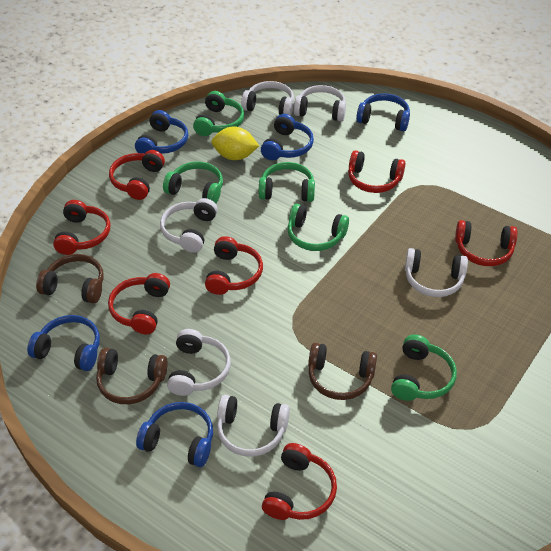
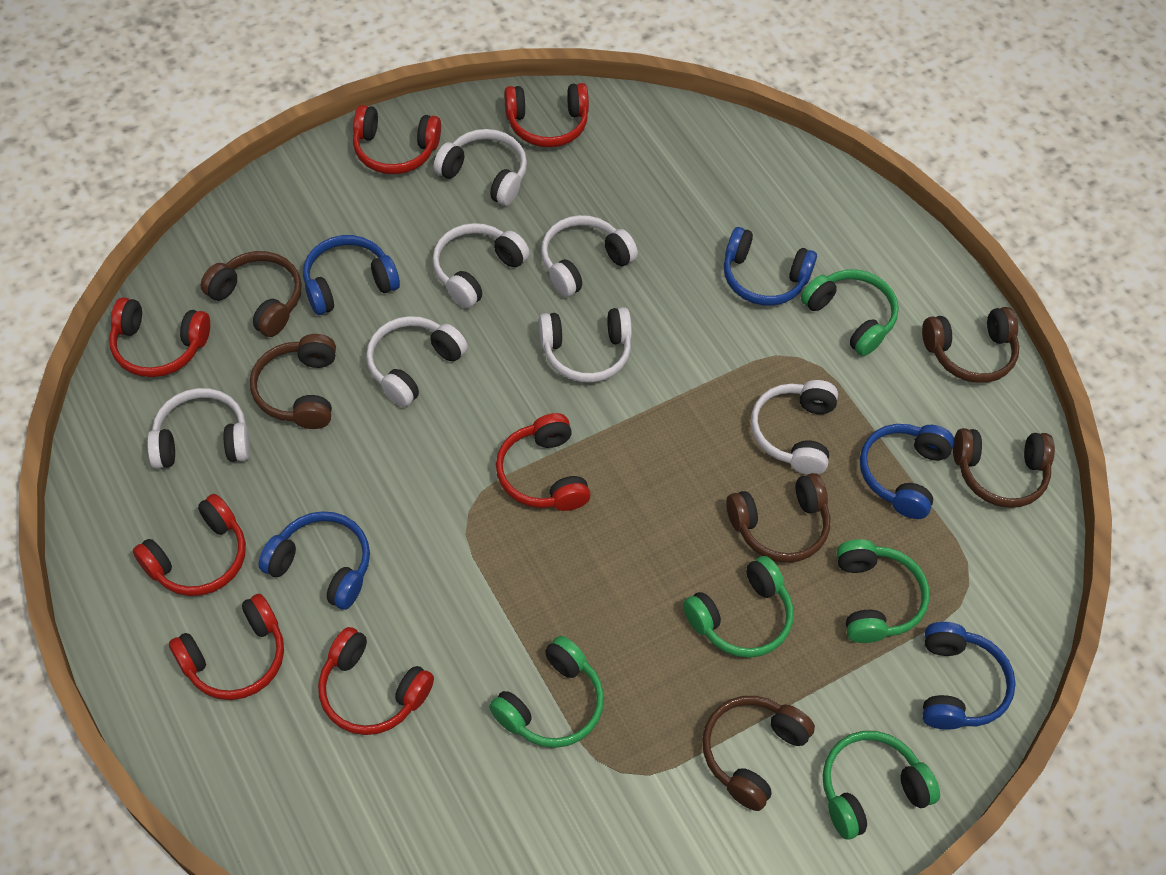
brown headphones: [36,254,104,303] [96,348,168,404] [308,343,377,400] = 3 -> [201,251,302,337] [250,334,336,429] [702,696,815,811] [726,473,830,563] [922,307,1019,383] [953,428,1055,508] = 6
white headphones: [160,198,218,253] [167,329,231,396] [217,395,290,457] [241,81,294,116] [294,85,346,121] [405,248,468,297] = 6 -> [147,388,250,469] [366,316,468,407] [432,223,530,308] [434,129,527,206] [539,307,632,383] [541,215,638,297] [751,380,838,475] = 7
yellow lemon: [212,127,259,160] = 1 -> none = 0

